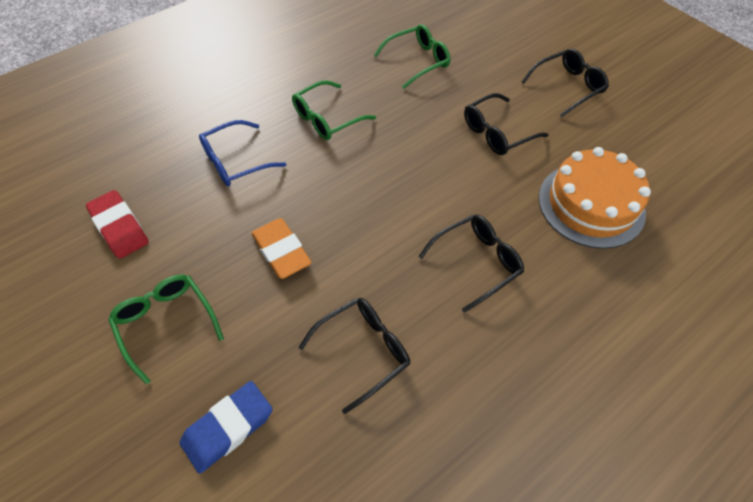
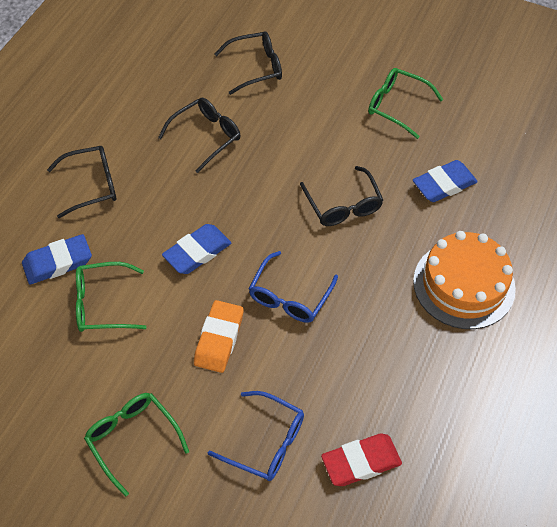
blue eraser: [180,381,273,474] = 1 -> [22,234,92,284] [162,224,231,274] [413,160,478,202] = 3
blue glasses: [199,120,286,186] = 1 -> [207,391,304,481] [249,251,338,323] = 2

